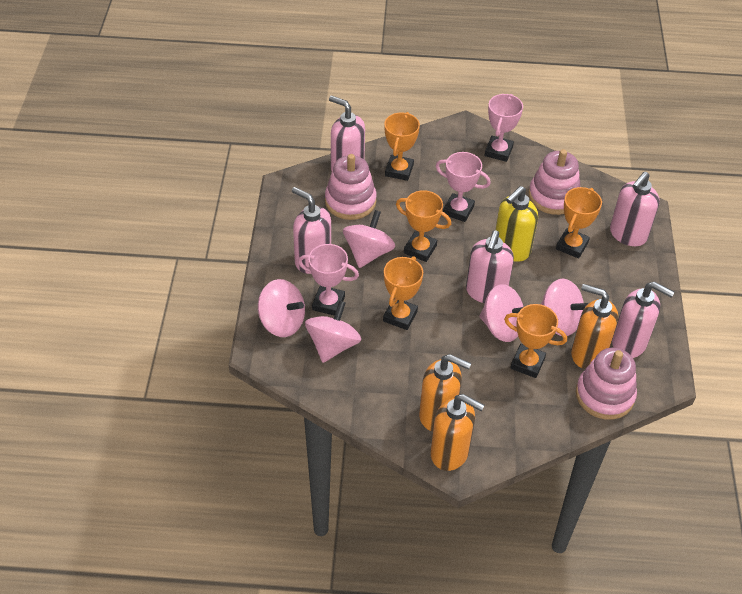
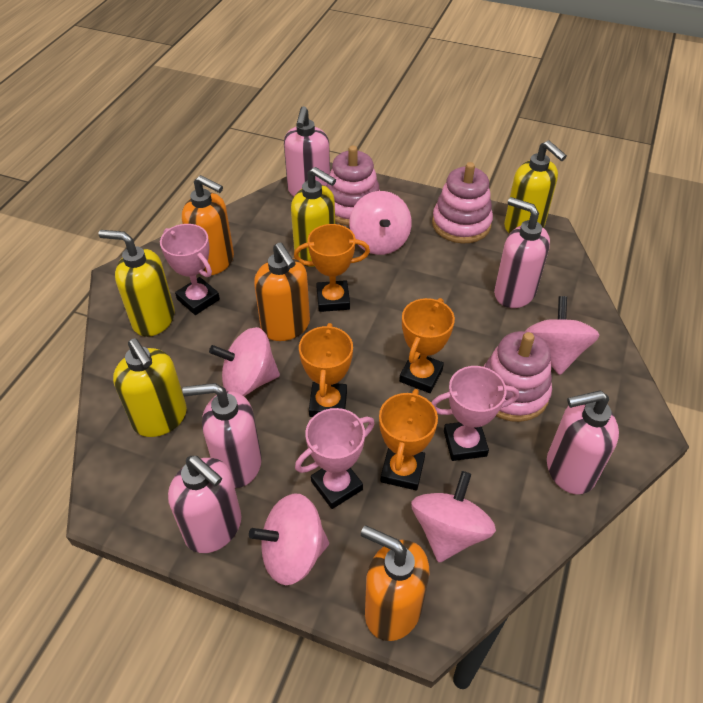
orange trophy: [383,256,423,330] [384,112,420,181] [396,190,451,262] [504,304,567,378] [556,187,602,259] = 5 -> [294,224,370,312] [299,323,353,417] [379,389,438,490] [399,298,455,393] = 4
yellow soap dispenser: [495,186,538,262] = 1 -> [99,230,175,337] [113,338,187,437] [291,167,336,267] [504,141,567,234] = 4

